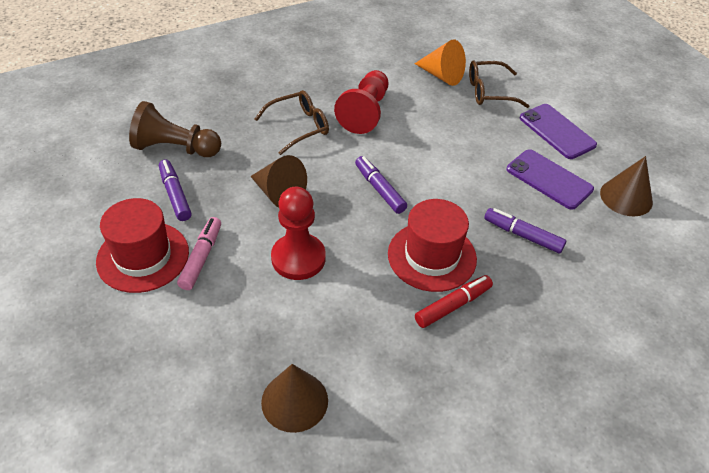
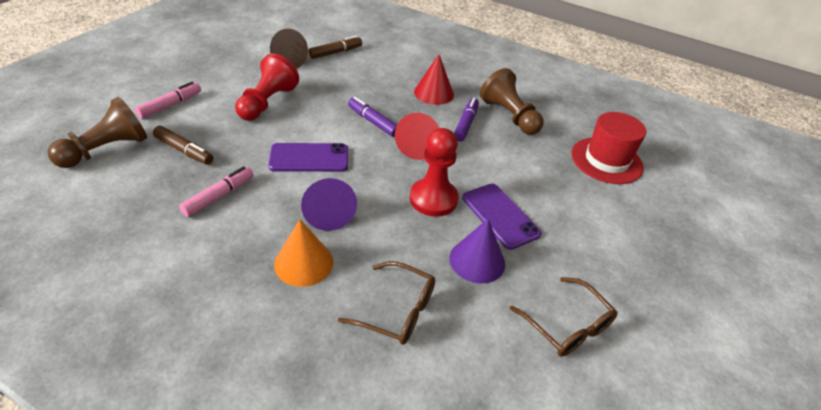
brown cone: [250,155,307,208] [261,364,328,433] [600,156,653,216] = 3 -> [270,29,308,69] = 1
brown marker: none = 0 -> [153,126,213,165] [309,36,362,59] = 2
brown pawn: [129,101,221,157] = 1 -> [48,97,147,168] [480,68,544,135] = 2
pink marker: [177,217,221,290] = 1 -> [135,82,201,119] [179,166,254,217] = 2
purple cone: none = 0 -> [301,178,357,231] [449,219,505,284] = 2
purple marker: [159,159,192,221] [355,156,407,214] [484,208,566,254] = 3 -> [348,97,397,137] [454,98,479,142] = 2
red cone: none = 0 -> [395,113,439,160] [414,54,454,105] = 2
red hat: [96,198,189,293] [388,199,477,292] = 2 -> [571,112,646,184] = 1
red marker: [415,275,493,328] = 1 -> none = 0

